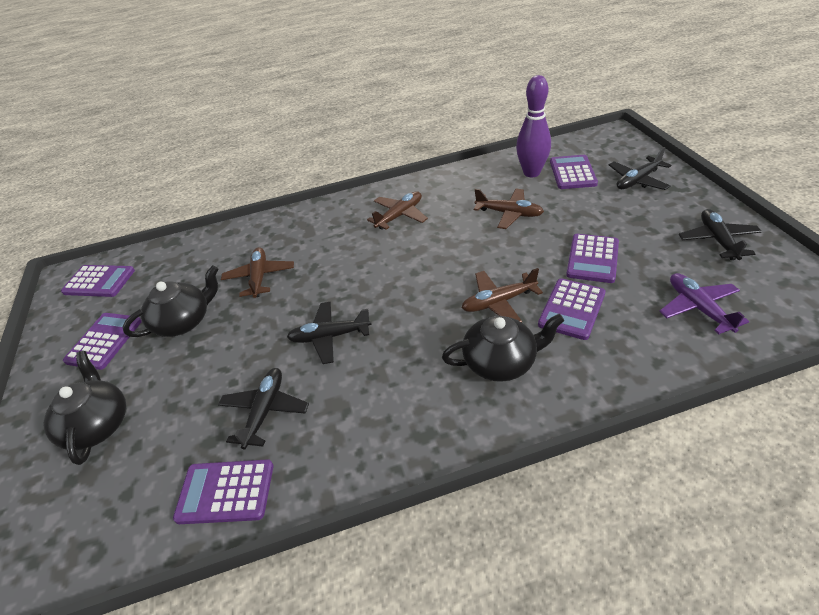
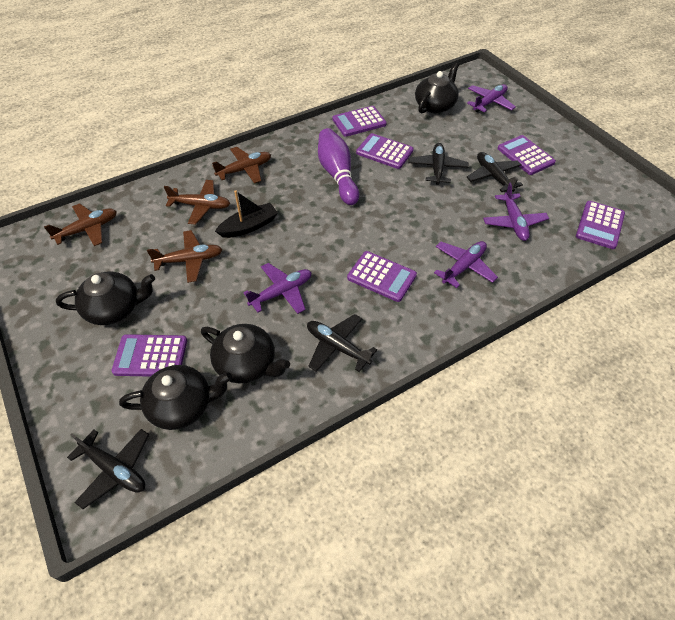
black boat: none = 0 -> [215,190,278,238] = 1
black teapot: [43,351,126,465] [123,265,218,337] [442,314,564,382] = 3 -> [56,271,155,325] [119,365,232,430] [201,324,290,383] [415,63,459,113] = 4
purple plane: [659,273,749,334] = 1 -> [243,263,311,314] [434,241,498,288] [467,84,516,112] [483,183,549,241] = 4

